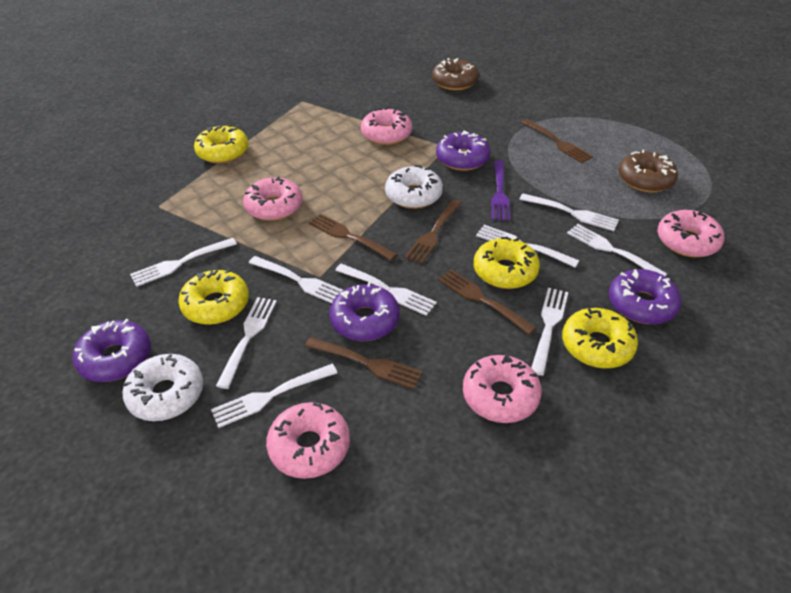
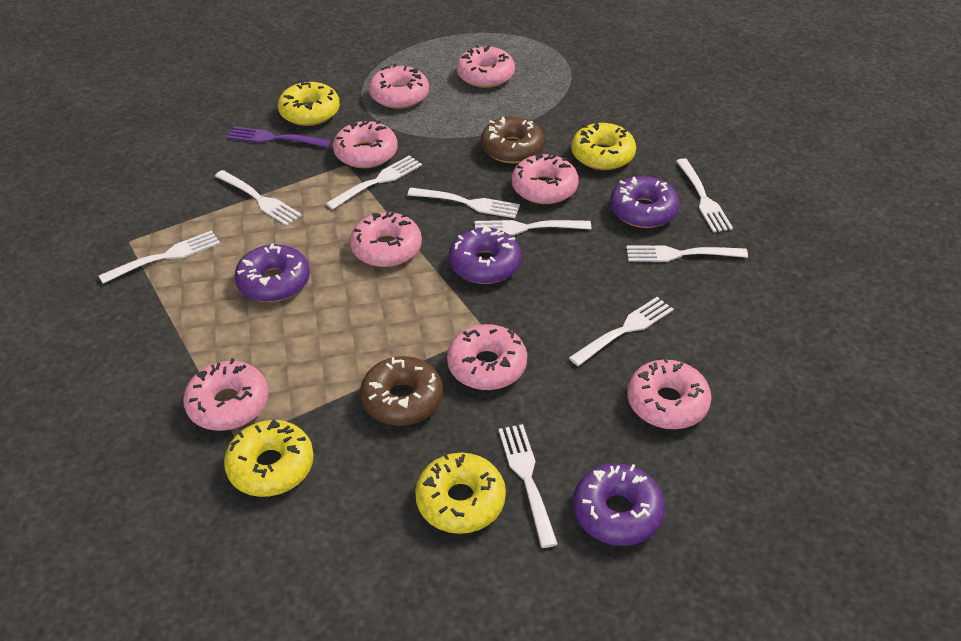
brown fork: [305,337,423,389] [309,214,397,261] [405,199,461,264] [438,269,536,335] [521,119,593,163] = 5 -> none = 0
pink donut: [243,176,303,221] [266,402,350,479] [361,107,412,145] [463,355,542,423] [657,210,725,257] = 5 -> [183,358,269,431] [333,120,398,168] [350,212,422,267] [369,64,429,109] [447,324,527,390] [457,45,515,88] [512,153,579,204] [627,357,712,429] = 8
white donut: [123,354,203,421] [385,165,443,209] = 2 -> none = 0

